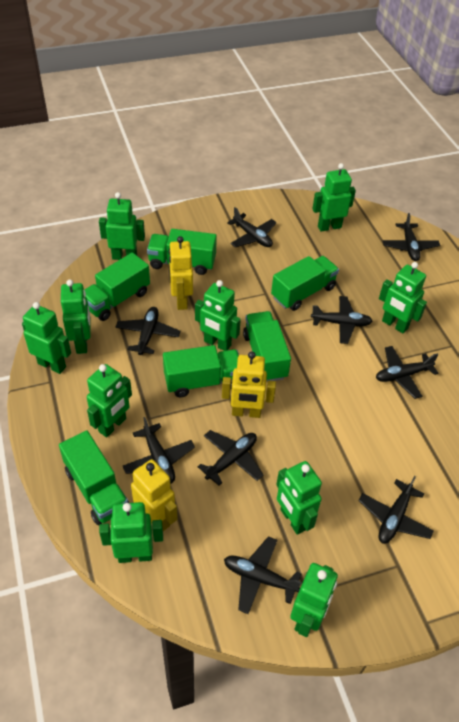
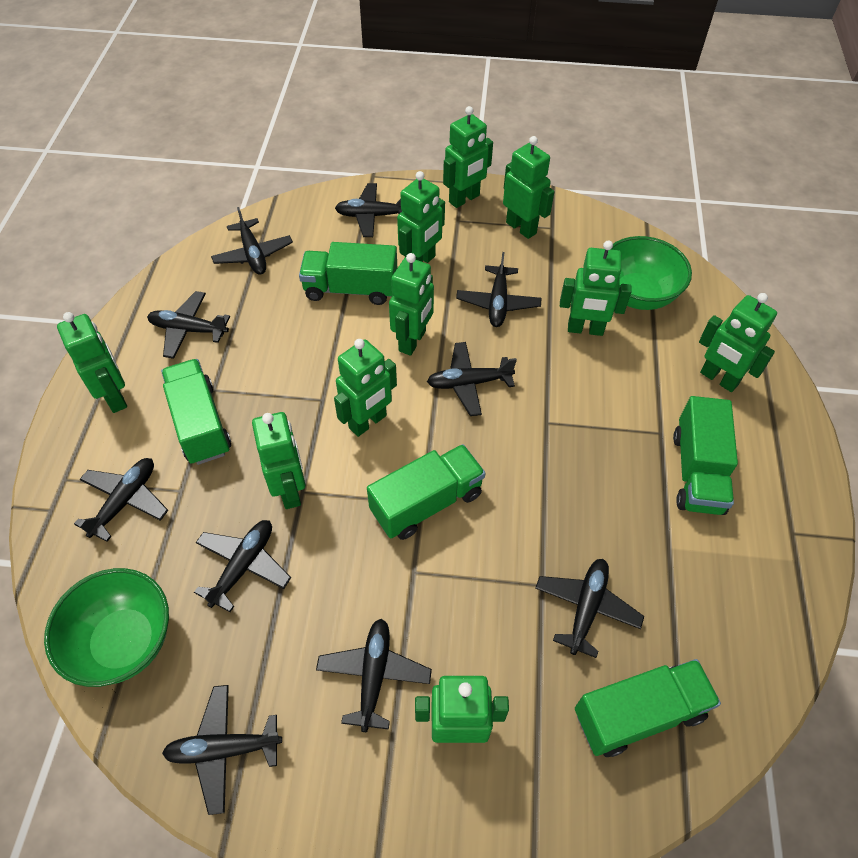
black plane: [116,307,180,355] [123,417,195,483] [198,430,263,486] [224,536,302,614] [227,207,277,247] [311,296,372,344] [358,476,434,544] [376,346,439,399] [383,213,440,261] = 9 -> [74,458,168,542] [147,291,230,359] [162,685,282,815] [194,520,291,612] [211,207,293,275] [316,619,432,732] [335,183,402,237] [427,342,517,416] [456,252,541,327] [535,559,644,658] = 10
green bowl: none = 0 -> [44,568,169,687] [611,236,692,310] = 2
green truck: [59,430,129,525] [84,253,150,321] [147,229,217,275] [163,345,239,397] [243,311,291,382] [271,256,339,311] = 6 -> [161,359,231,465] [299,242,397,305] [367,444,485,540] [575,659,721,757] [673,396,738,515] = 5
yellow robot: [131,459,178,531] [169,236,193,310] [222,351,276,418] = 3 -> none = 0

